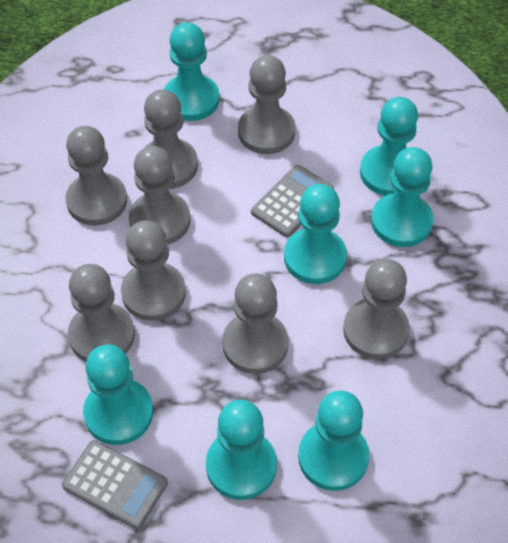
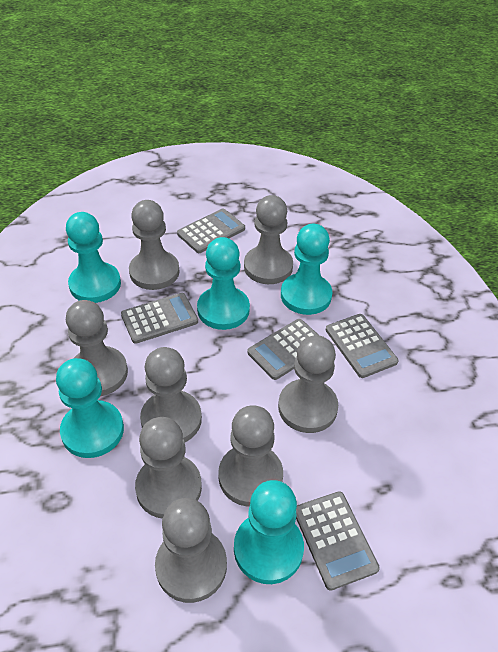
grey calculator: [62,440,168,529] [251,165,334,237] = 2 -> [121,293,198,344] [177,208,245,253] [247,319,320,380] [296,491,380,591] [326,314,399,378] = 5
turquoise pawn: [83,345,153,445] [164,22,219,121] [206,400,277,500] [284,184,347,284] [298,390,369,491] [360,97,418,196] [371,147,433,247] = 7 -> [56,358,124,458] [66,212,121,303] [197,237,250,330] [234,480,304,584] [281,224,332,315] = 5

